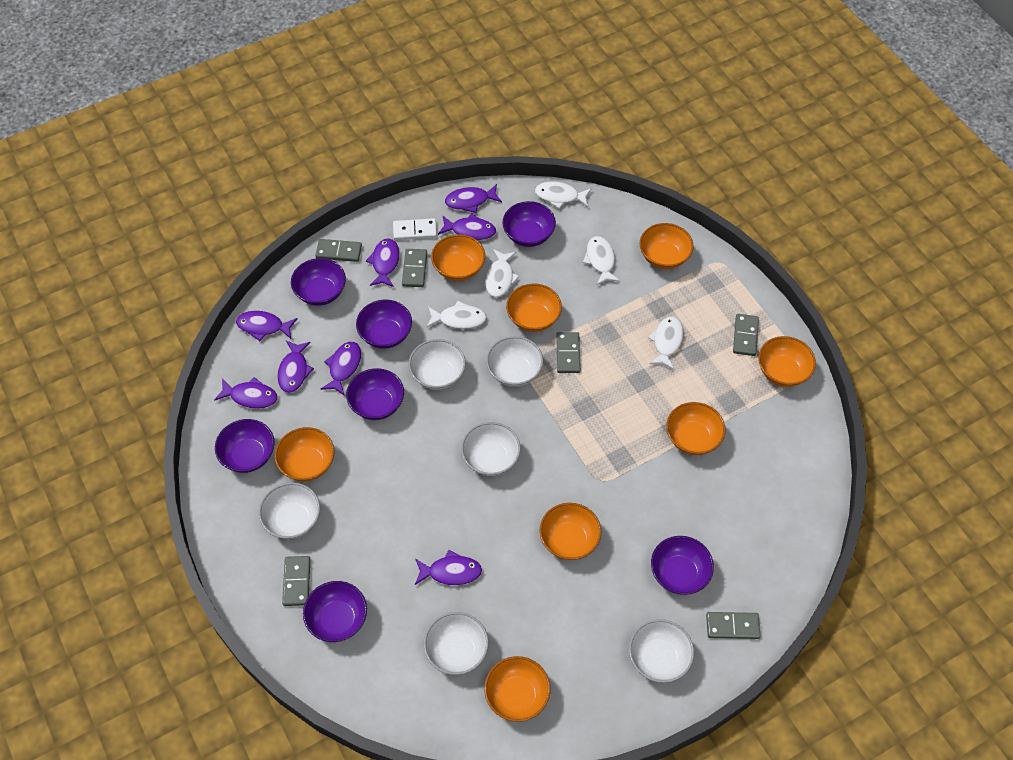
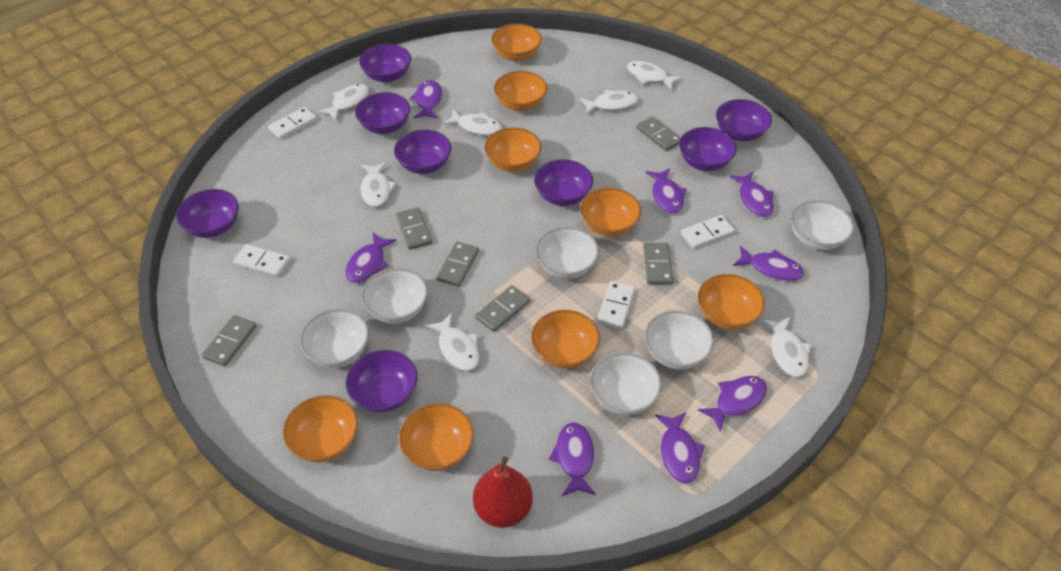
purple bowl: [215,419,275,473] [291,258,346,306] [303,581,367,642] [346,368,404,420] [356,300,412,349] [502,201,556,247] [651,536,714,595] = 7 -> [176,189,239,238] [346,350,417,412] [355,92,410,134] [359,44,411,82] [394,130,451,174] [534,159,593,206] [679,127,737,171] [716,99,772,141] = 8
red pear: none = 0 -> [473,456,533,528] = 1
white domino: [393,218,437,240] = 1 -> [233,244,290,277] [268,107,317,140] [597,281,635,329] [681,215,735,249] = 4
white fish: [427,301,487,329] [485,249,520,297] [535,181,592,209] [583,236,620,285] [648,317,684,370] = 5 -> [318,84,369,121] [360,162,397,207] [426,313,480,371] [443,109,502,136] [580,90,638,114] [627,61,682,90] [762,317,811,377] = 7

